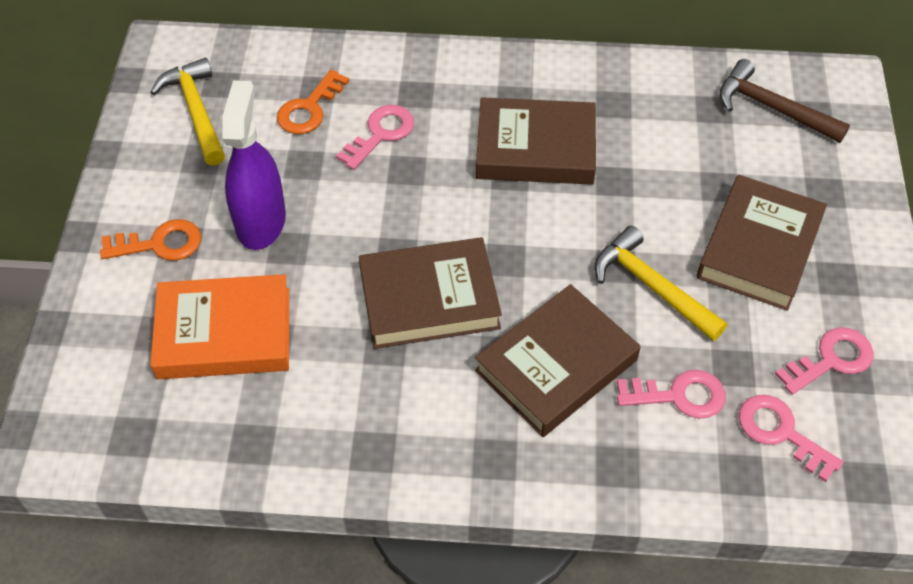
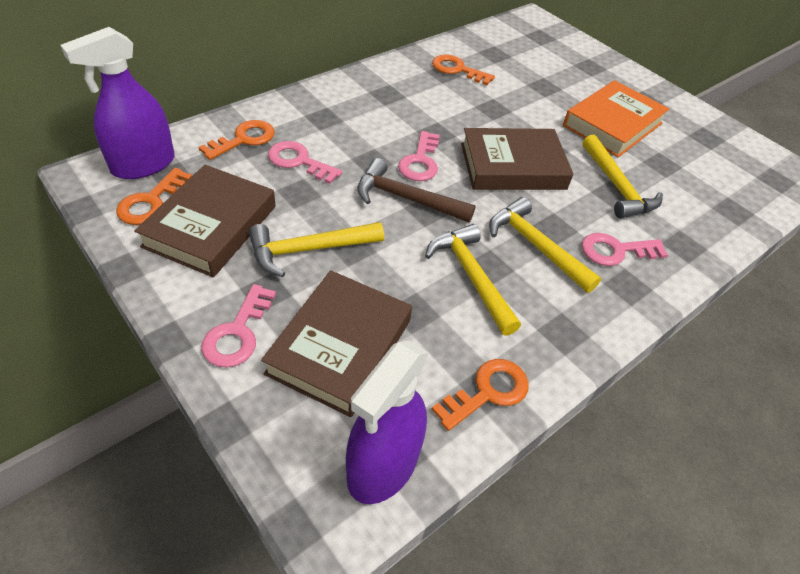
brown book: [359,237,502,349] [475,284,641,437] [476,97,596,185] [696,175,827,311] = 4 -> [134,165,276,277] [261,270,412,417] [461,128,573,190] = 3
orange key: [100,219,201,261] [277,69,349,134] = 2 -> [116,168,192,225] [199,120,275,160] [431,359,529,431] [432,54,495,85] = 4
purple spray bottle: [222,80,286,250] = 1 -> [61,27,175,179] [346,340,429,504] = 2
yellow hammer: [150,58,225,166] [595,226,727,341] = 2 -> [249,222,384,277] [425,224,521,336] [489,197,601,293] [582,135,663,219] = 4

